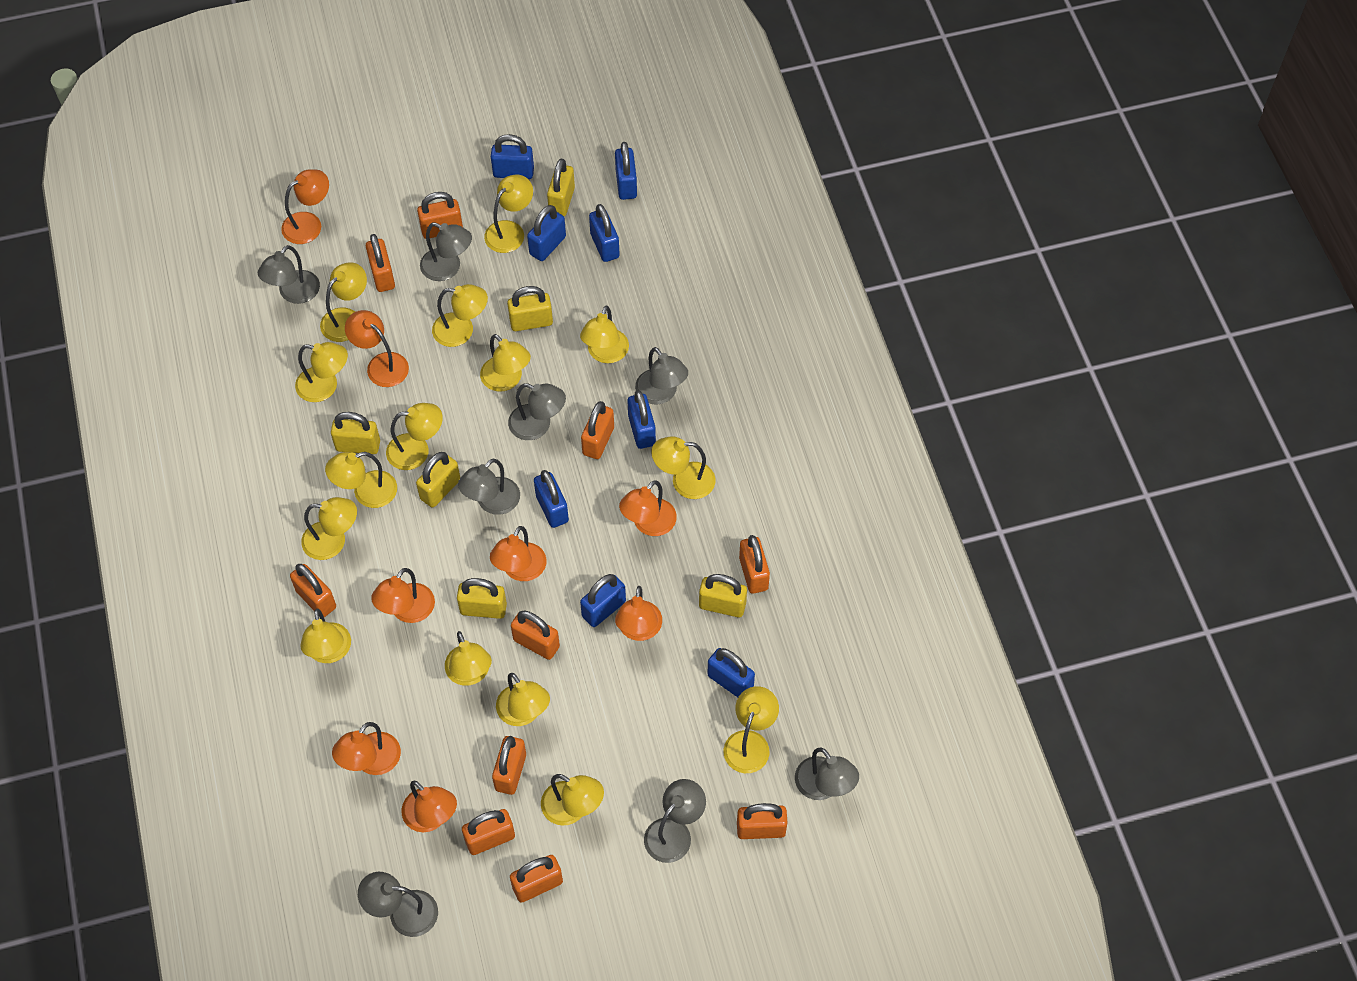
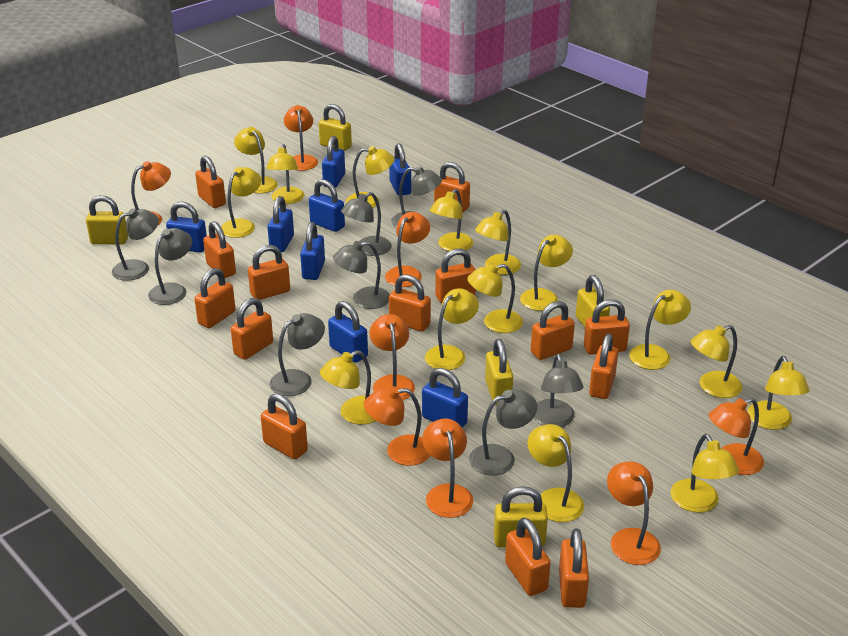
orange padlock: [290,564,336,617] [366,234,395,292] [417,192,463,239] [462,809,515,855] [492,736,526,795] [510,855,563,903] [511,610,560,660] [581,401,614,459] [737,803,787,839] [739,535,770,594] = 10 -> [194,268,236,328] [195,156,226,208] [203,221,236,278] [231,298,273,360] [248,245,290,300] [261,394,308,459] [389,274,431,332] [434,162,470,213] [435,249,476,303] [505,518,551,596] [531,301,575,360] [559,528,589,608] [584,299,630,355] [589,333,618,399] = 14
yellow padlock: [331,412,380,454] [416,452,460,508] [457,578,507,619] [507,286,553,331] [547,159,575,216] [699,574,747,617] = 6 -> [86,195,128,244] [319,104,352,151] [485,339,513,405] [494,486,548,548] [576,275,610,327] = 5

